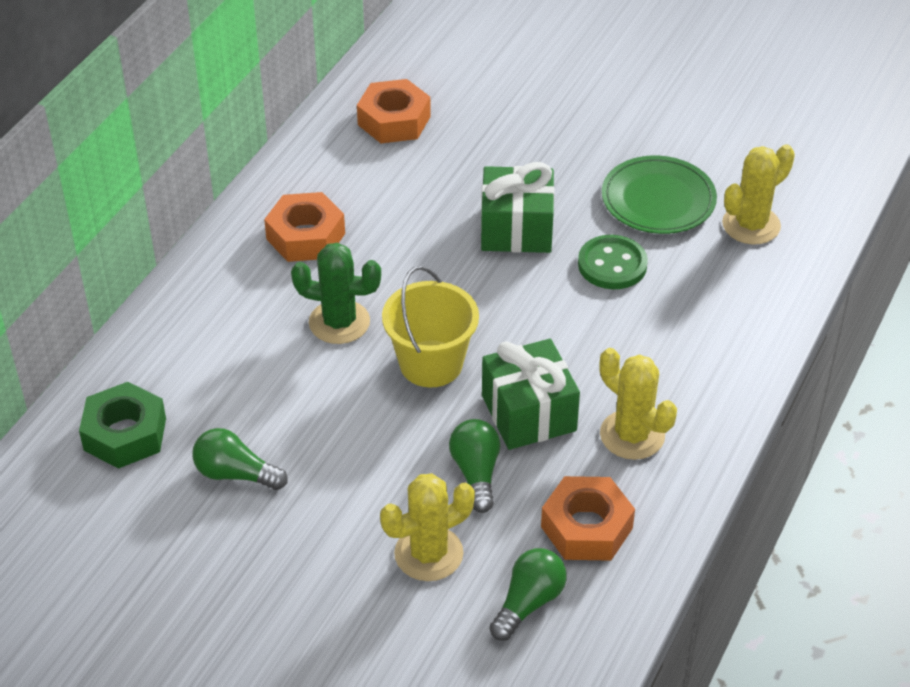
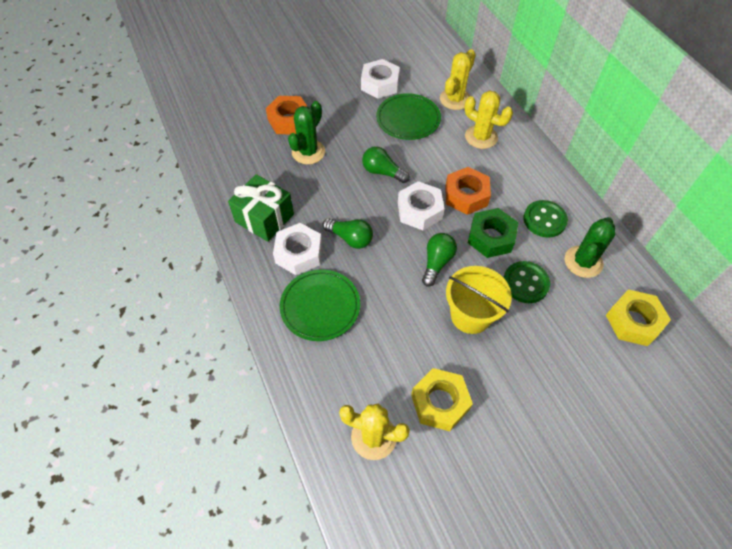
green button: [578,235,648,289] = 1 -> [503,261,550,303] [523,200,568,238] = 2
green cactus: [291,242,381,344] = 1 -> [288,101,325,165] [565,217,616,278] = 2
green gift: [481,162,555,253] [482,339,580,450] = 2 -> [228,174,294,242] = 1
green plate: [602,156,717,234] = 1 -> [280,269,360,341] [376,93,441,140] = 2
orange nut: [264,192,345,262] [357,79,431,143] [541,476,635,561] = 3 -> [266,96,307,134] [445,167,491,215] = 2
white nut: none = 0 -> [273,223,322,275] [361,59,400,99] [398,181,444,230] = 3
yellow nut: none = 0 -> [411,368,473,431] [606,289,671,346] = 2

